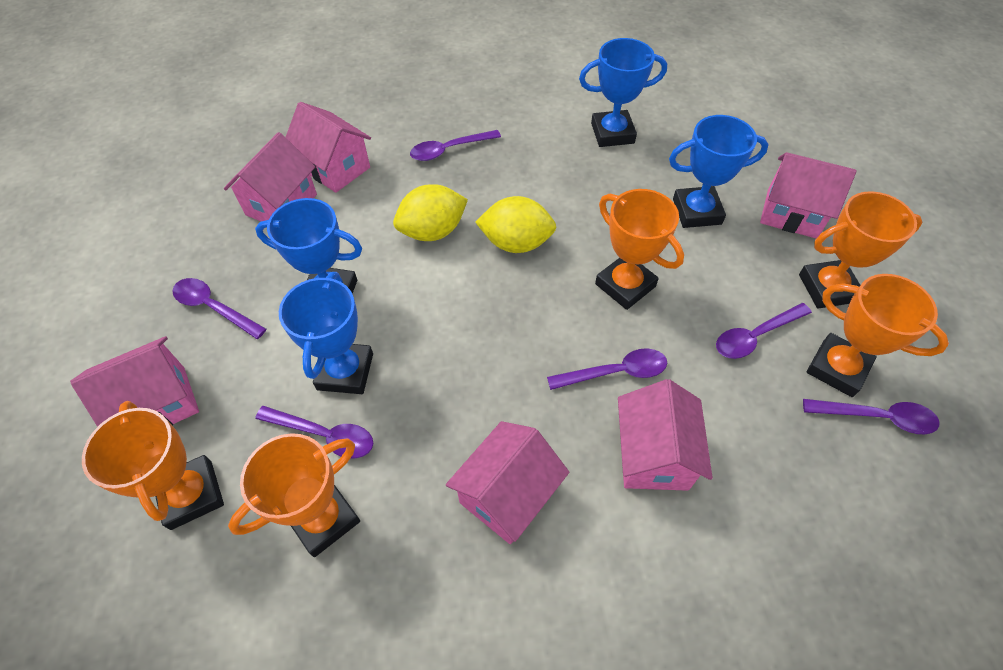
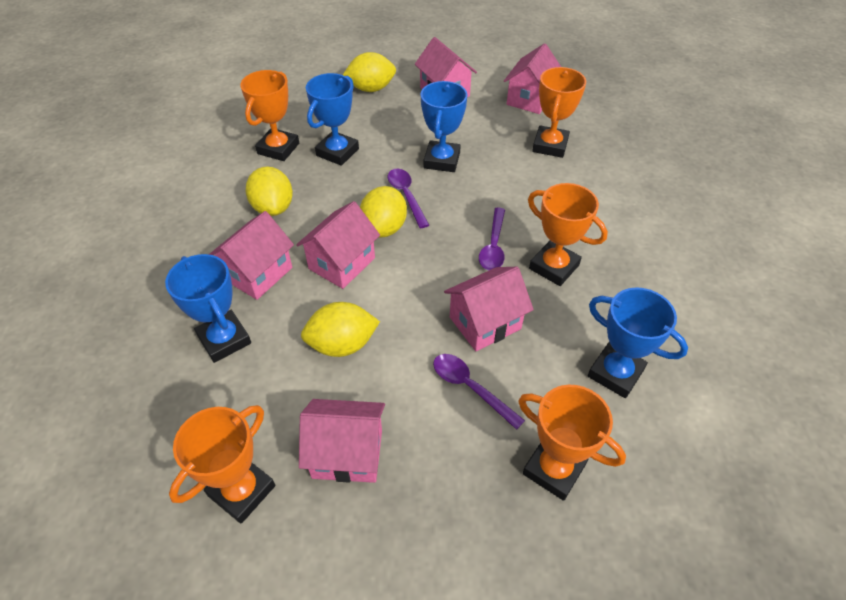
purple spoon: [172,278,266,339] [255,406,373,458] [410,130,501,161] [547,348,667,390] [716,303,812,359] [803,399,939,434] = 6 -> [388,169,429,228] [433,354,525,430] [479,207,505,270] = 3
yellow lemon: [393,184,468,241] [475,196,556,253] = 2 -> [245,166,293,216] [301,302,380,357] [343,52,396,92] [360,186,407,238] = 4

